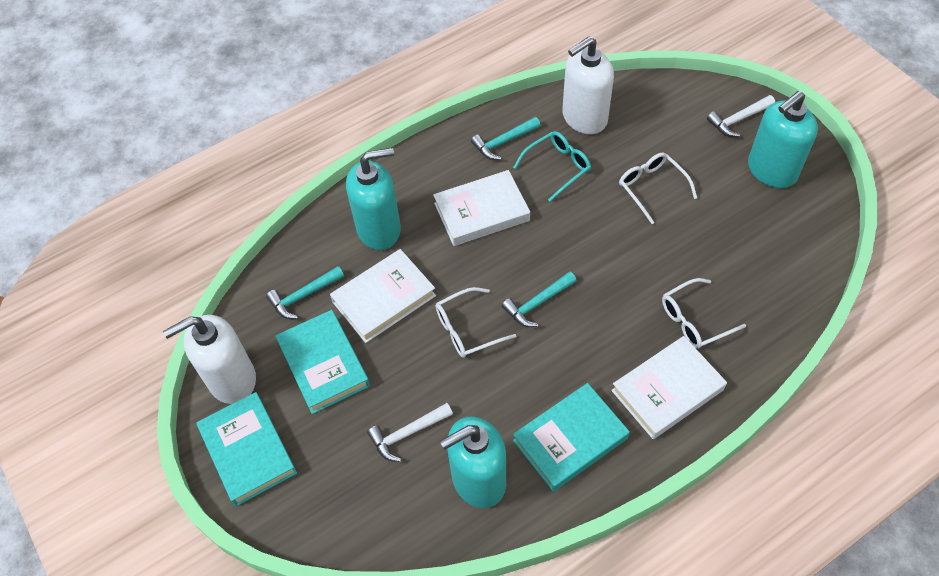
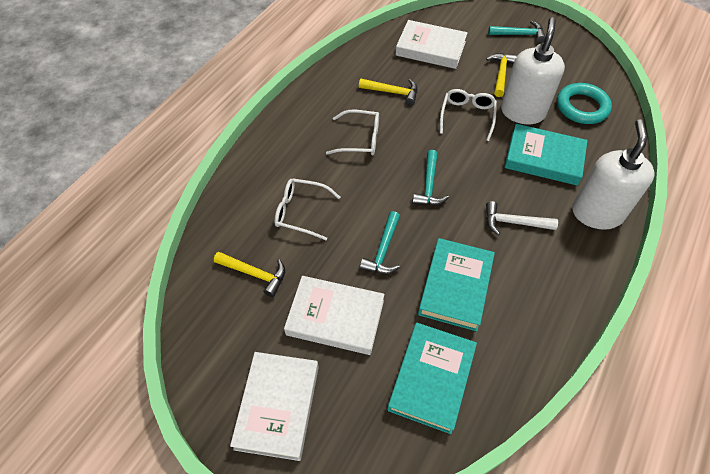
turquoise glasses: [513,131,591,202] = 1 -> none = 0
turquoise ring: none = 0 -> [557,83,612,124] = 1
turquoise soap dispenser: [346,147,401,250] [440,416,506,508] [748,91,818,188] = 3 -> none = 0
white hammer: [367,403,453,462] [707,95,775,137] = 2 -> [486,201,558,235] = 1
yellow hammer: none = 0 -> [214,252,285,297] [359,79,418,105] [486,53,517,97] = 3

